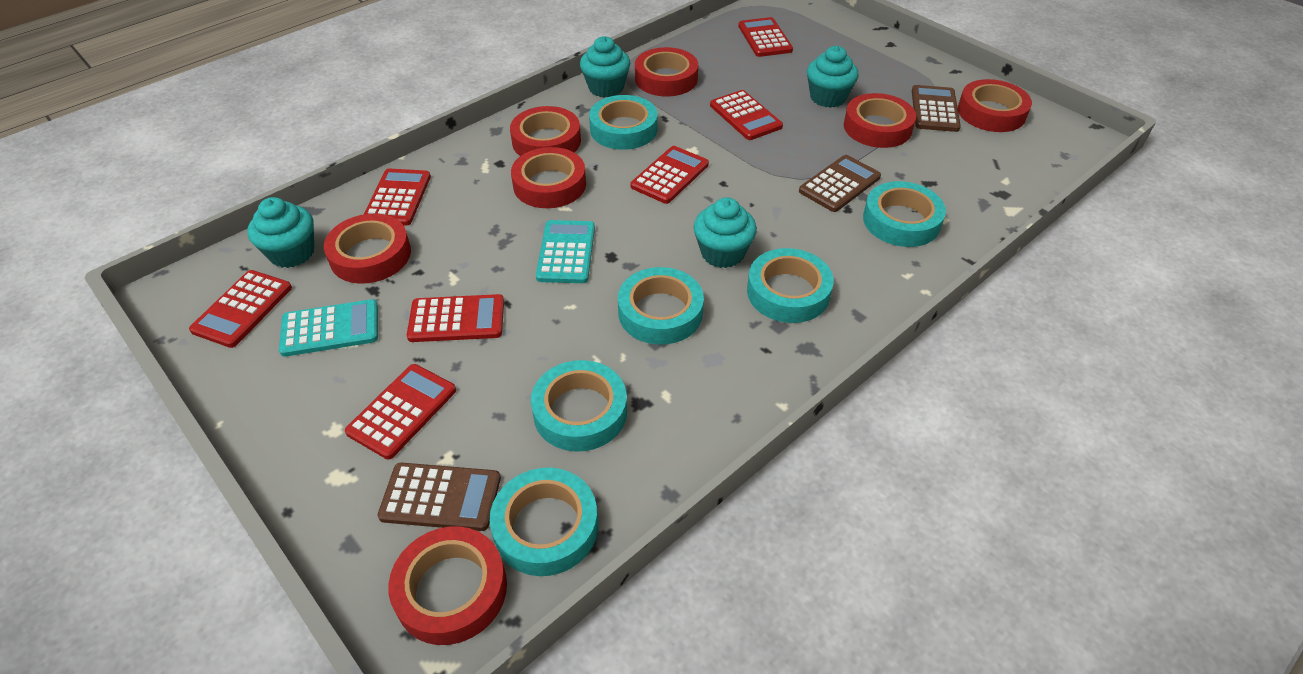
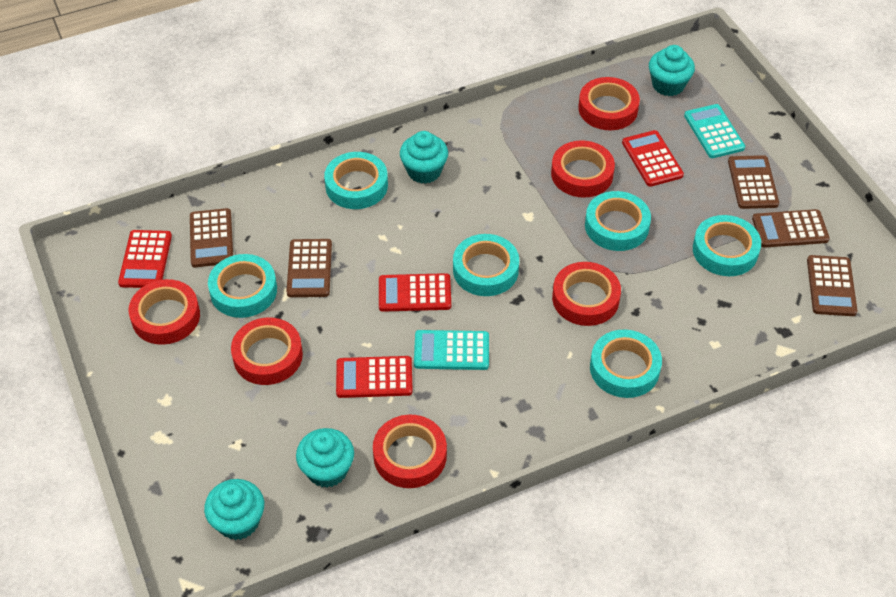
brown calculator: [378,463,501,531] [799,155,881,212] [912,85,961,132] = 3 -> [190,208,233,267] [286,239,332,297] [728,155,779,209] [752,209,830,248] [807,255,857,316] = 5
red calculator: [189,270,292,348] [345,364,456,459] [364,169,431,226] [407,294,504,342] [631,146,709,204] [710,90,783,140] [738,17,793,57] = 7 -> [118,230,172,288] [336,356,413,398] [379,273,451,312] [622,130,684,187] = 4
red tape: [324,214,411,284] [388,526,507,645] [510,106,581,156] [511,147,586,208] [635,47,698,96] [844,93,916,148] [958,79,1032,132] = 7 -> [129,279,200,345] [231,317,303,385] [373,415,447,488] [551,140,615,198] [552,262,621,326] [578,77,640,130] = 6

